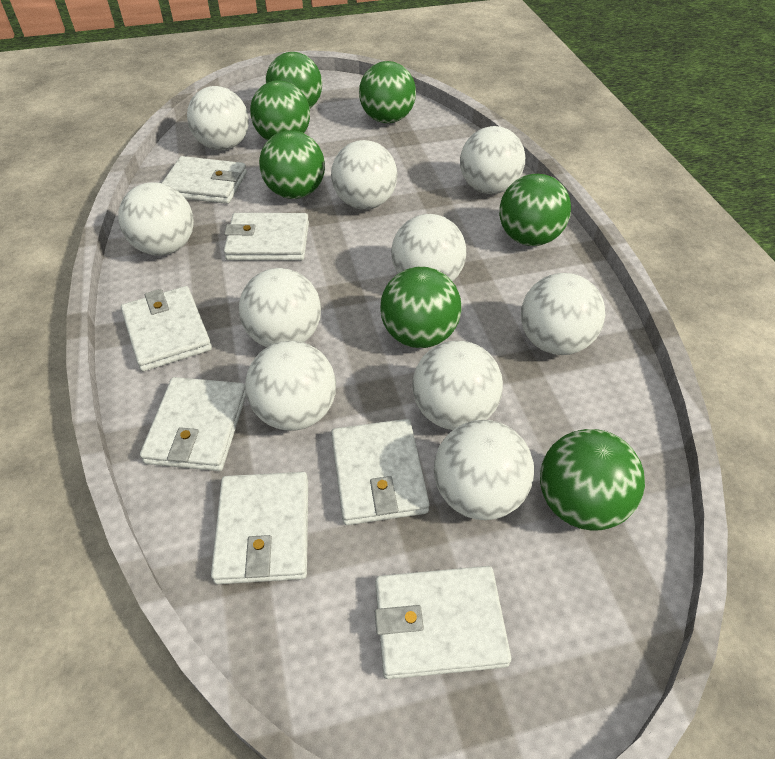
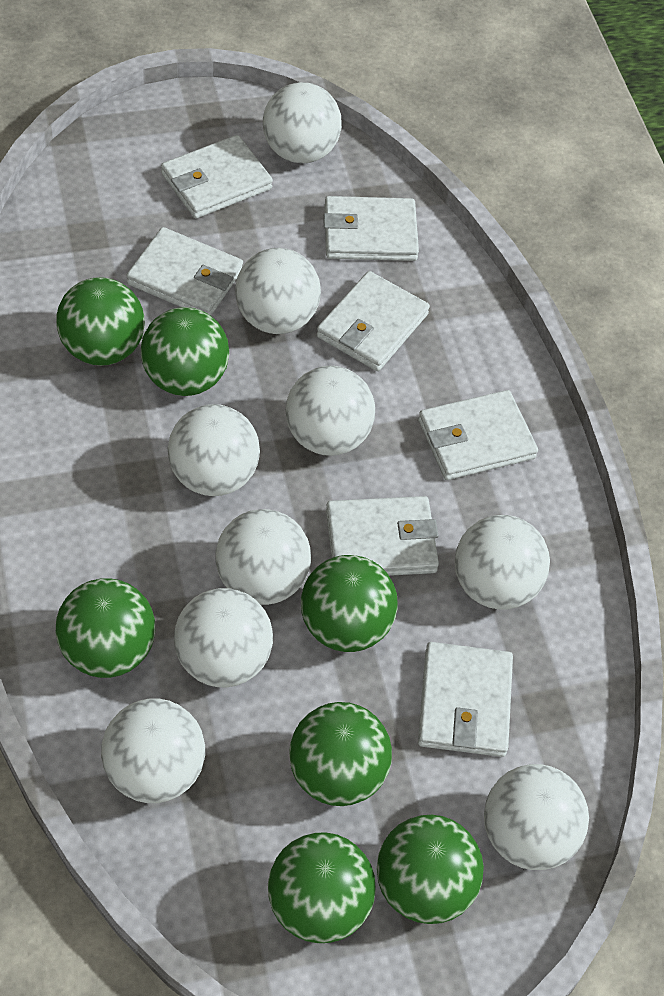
white ball: [118,182,194,256] [187,86,249,150] [239,268,321,347] [245,341,336,431] [331,140,398,210] [391,214,466,281] [413,341,503,430] [434,420,534,520] [460,126,525,194] [521,273,606,355] = 10 -> [101,699,205,803] [168,404,260,496] [174,588,273,687] [215,509,311,605] [235,248,321,334] [263,82,342,163] [285,366,375,456] [455,515,550,609] [484,764,589,870] = 9

